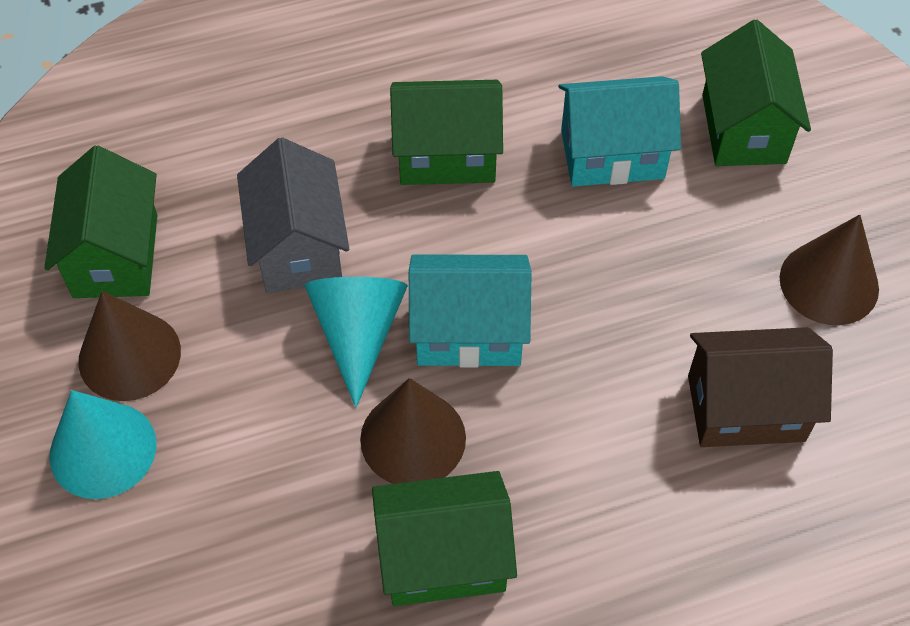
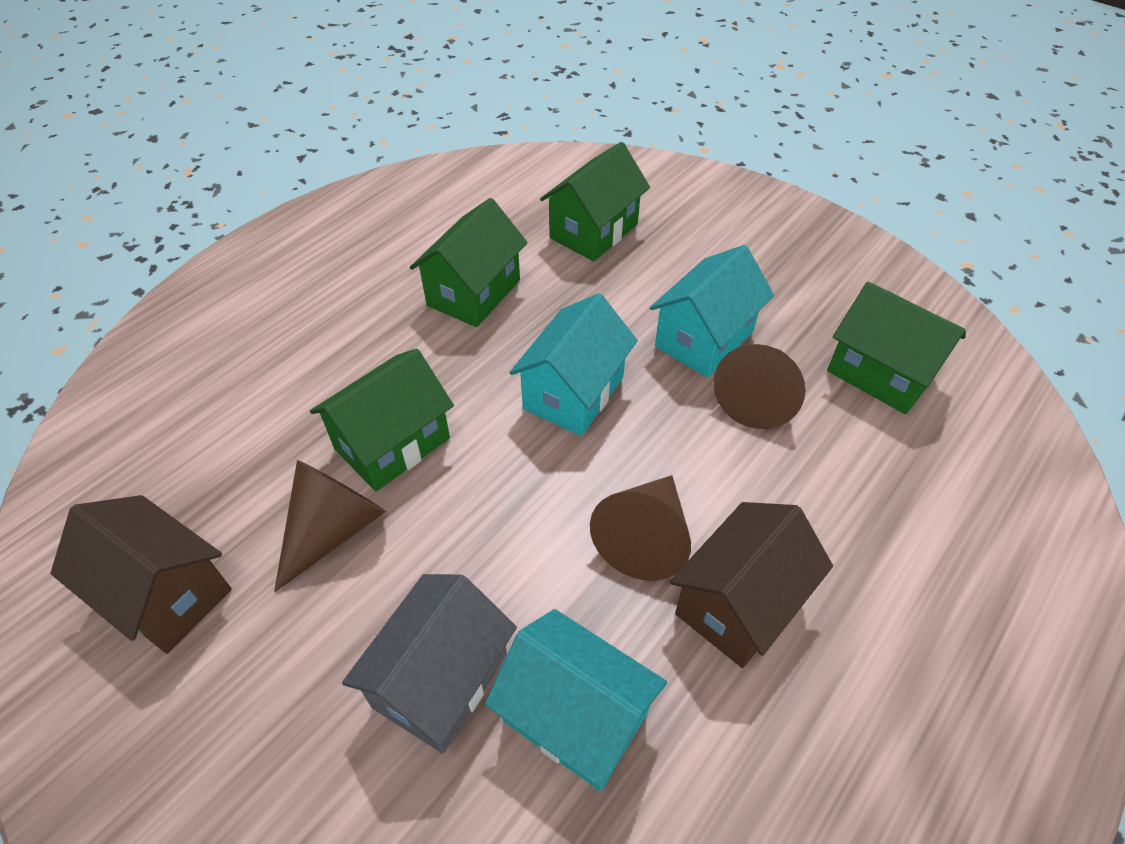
brown house: [688,327,833,447] = 1 -> [51,495,232,654] [670,502,833,668] = 2
turquoise cone: [49,390,156,499] [304,277,408,408] = 2 -> none = 0
turquoise house: [409,254,532,368] [558,76,681,187] = 2 -> [485,609,667,791] [509,293,638,436] [650,245,774,378] = 3

